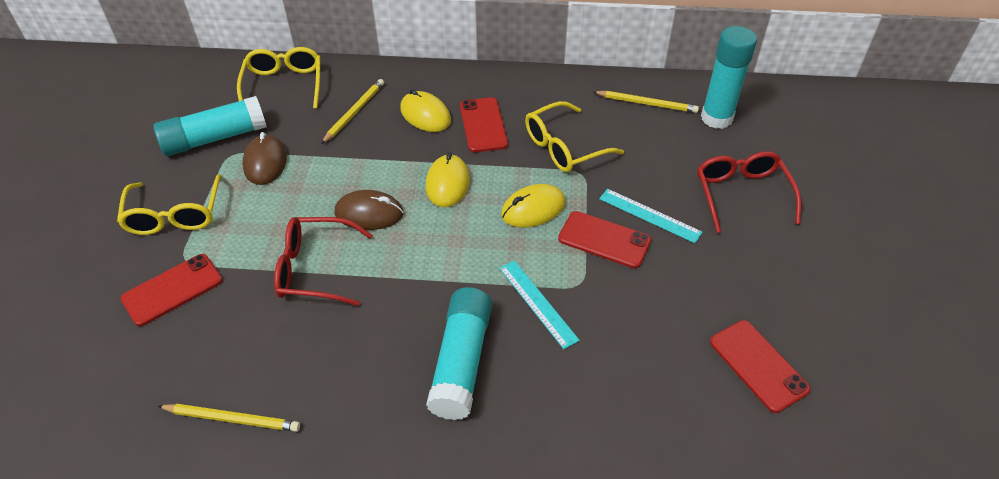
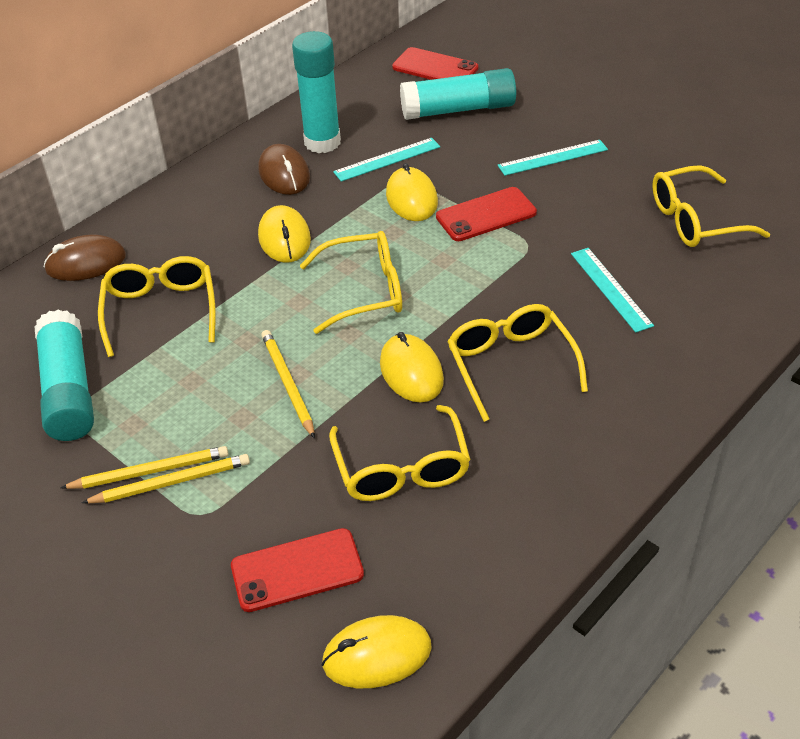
red glasses: [274,217,372,306] [697,151,801,233] = 2 -> none = 0
red phone: [120,254,223,326] [460,97,508,153] [558,211,651,268] [710,320,811,413] = 4 -> [231,528,364,612] [392,47,478,80] [436,187,537,241] = 3
turquoise ruler: [499,260,580,349] [599,189,702,243] = 2 -> [333,138,440,182] [498,140,608,176] [571,248,654,333] = 3
yellow glasses: [117,174,222,235] [237,47,320,109] [525,101,624,172] = 3 -> [98,256,216,357] [300,231,402,334] [329,405,470,501] [447,304,588,422] [652,165,770,247] = 5
yellow mouse: [400,89,451,132] [425,152,470,207] [501,184,566,227] = 3 -> [258,205,311,263] [322,615,432,688] [380,332,444,403] [386,163,438,221] = 4

